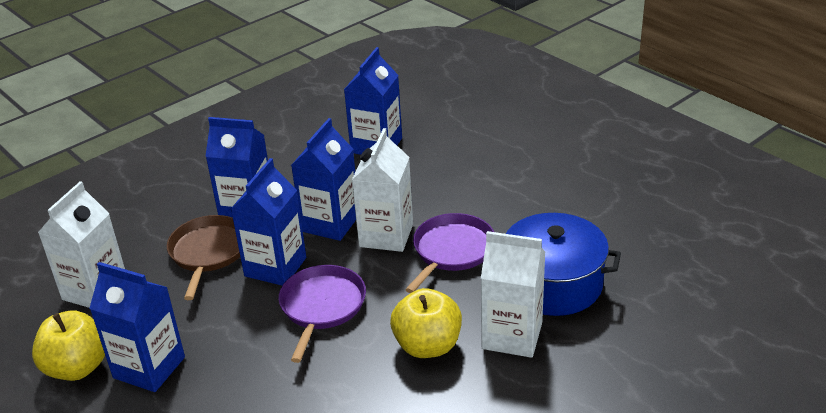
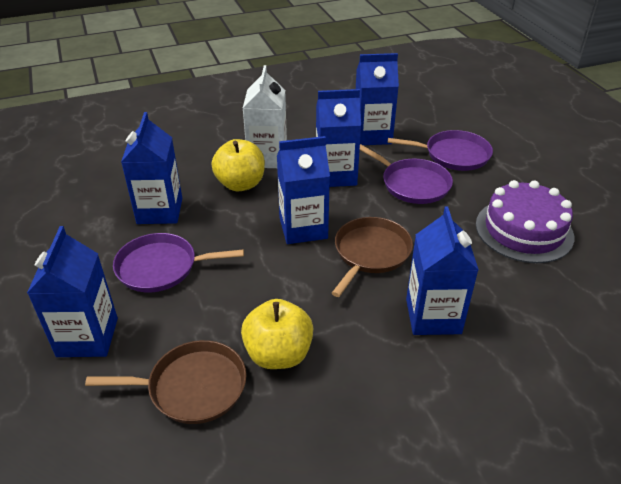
blue carton: [89,262,185,392] [205,117,268,217] [231,158,306,285] [291,118,356,241] [344,47,402,155] = 5 -> [27,226,118,357] [121,112,182,224] [277,136,330,244] [316,89,361,187] [356,53,399,145] [406,207,479,335] = 6
blue pot: [506,213,621,316] = 1 -> none = 0
brown pan: [167,215,240,300] = 1 -> [85,340,246,424] [332,217,413,297] = 2
purple cake: none = 0 -> [476,180,574,263] = 1
purple pan: [279,265,366,363] [405,213,494,293] = 2 -> [113,233,244,293] [360,144,453,204] [388,130,493,171] = 3
white carton: [38,181,125,308] [352,128,413,252] [481,231,545,358] = 3 -> [243,65,287,168] = 1

